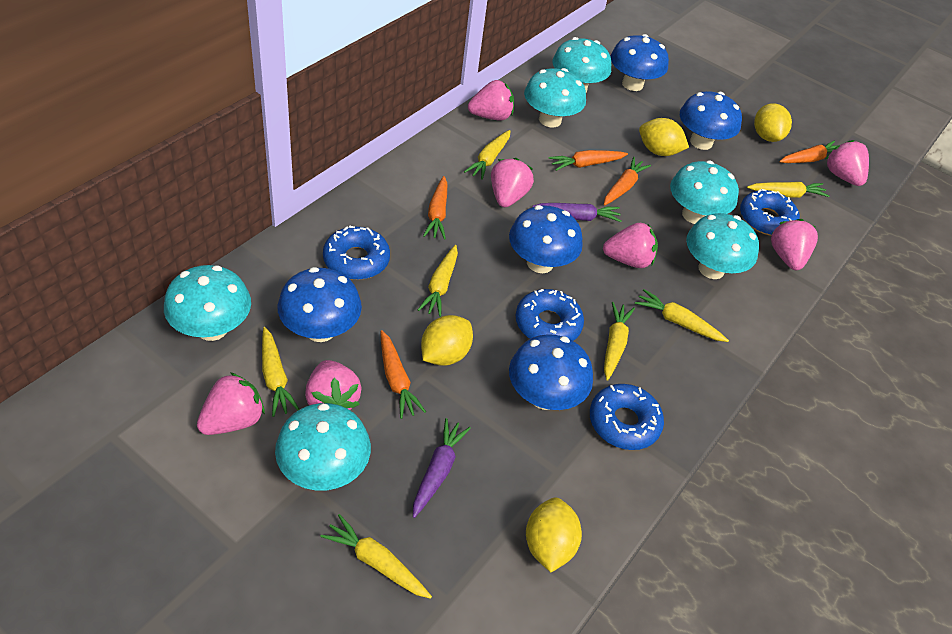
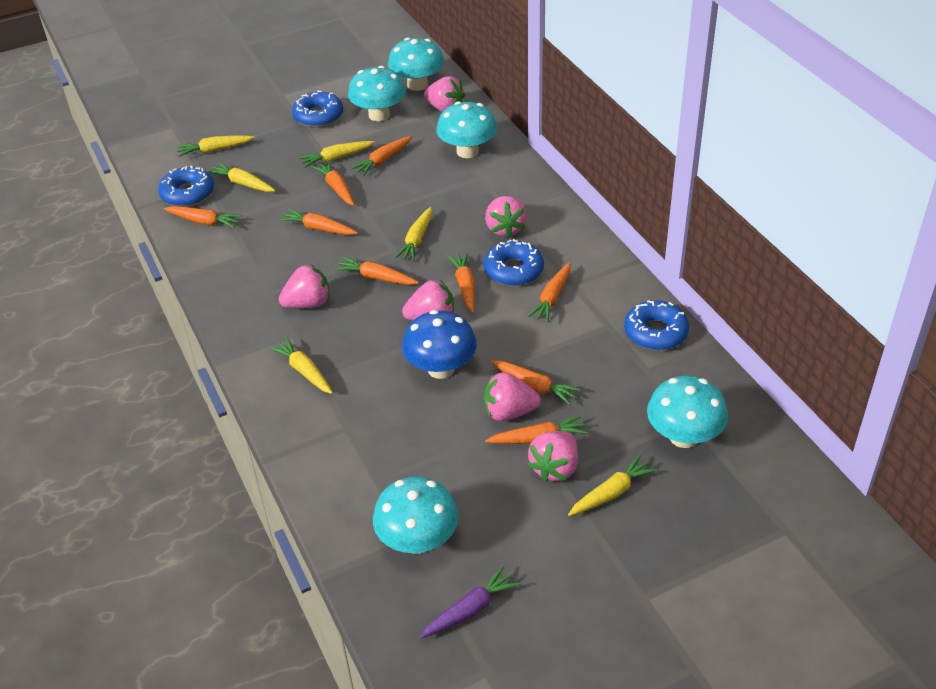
blue mushroom: [278,267,362,342] [509,205,583,273] [509,334,593,410] [611,34,669,91] [680,91,742,150] = 5 -> [402,310,477,379] = 1
orange carrot: [381,330,426,419] [423,176,447,240] [549,150,628,171] [604,157,651,206] [779,140,837,163] = 5 -> [164,206,242,228] [279,209,358,235] [312,160,354,206] [334,256,419,285] [350,136,412,176] [447,252,475,313] [485,415,588,444] [491,360,581,405] [527,262,571,323] = 9
pink strawberry: [197,372,265,435] [305,360,362,410] [468,80,514,121] [491,158,534,207] [603,223,658,268] [771,219,818,270] [826,140,869,186] = 7 -> [279,264,330,308] [402,279,454,321] [424,76,465,112] [484,372,541,421] [485,196,527,238] [527,431,578,482] = 6
purple carrot: [413,418,471,518] [533,203,621,222] = 2 -> [420,566,520,639] = 1
turquoise mushroom: [164,265,251,341] [275,403,371,491] [524,68,586,127] [553,37,611,92] [670,161,739,224] [686,213,759,279] = 6 -> [348,66,406,121] [373,477,458,554] [388,38,444,91] [436,101,497,158] [647,376,728,448] = 5
yellow carrot: [262,327,300,417] [320,514,432,599] [418,245,458,317] [464,130,510,180] [604,302,635,381] [635,289,729,342] [747,182,829,198] = 7 -> [177,135,255,157] [207,162,275,192] [269,337,333,394] [298,141,375,168] [394,207,432,262] [568,455,657,516] = 6
yellow lemon: [421,315,473,366] [526,497,582,572] [639,118,689,156] [754,103,792,142] = 4 -> none = 0

